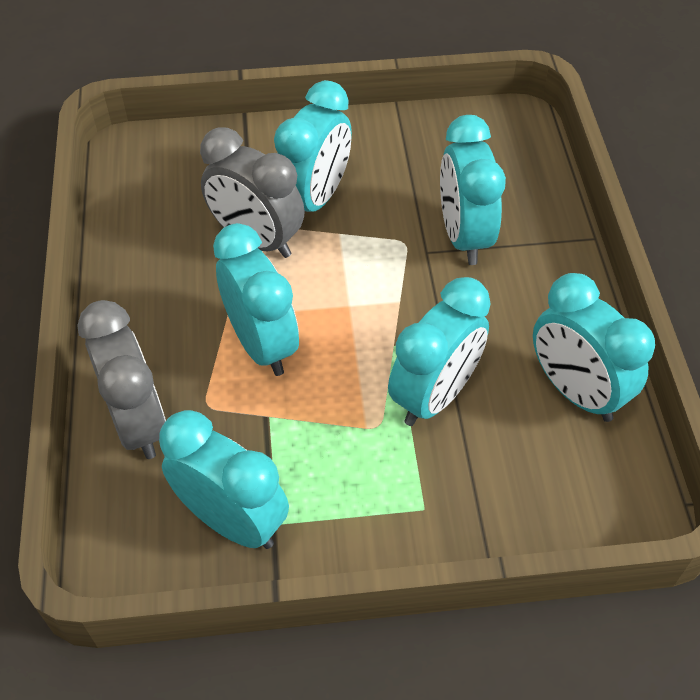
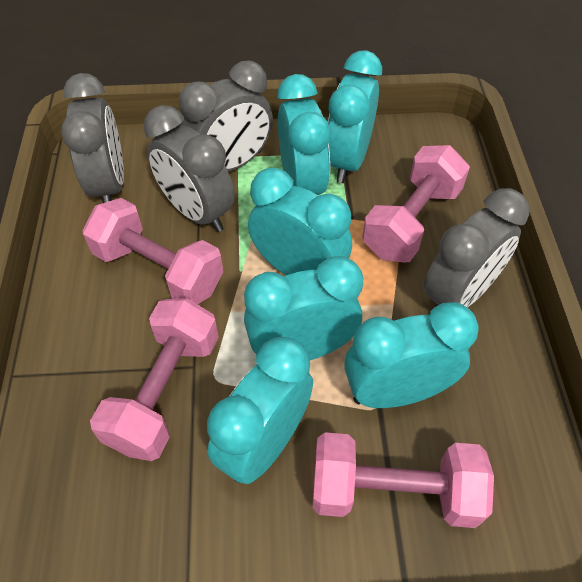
grey clock: [77,300,166,459] [200,128,305,258] = 2 -> [61,73,124,203] [144,105,235,232] [179,61,273,172] [423,188,529,307] = 4
pink dumbbell: none = 0 -> [82,198,223,304] [90,298,219,461] [313,432,494,528] [362,145,470,262] = 4

